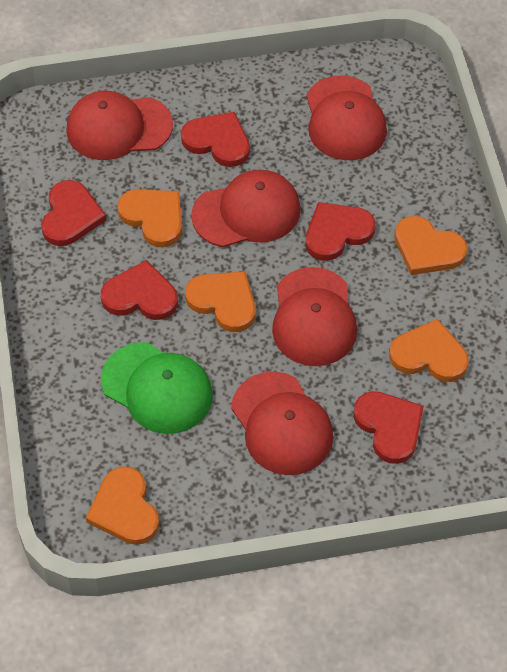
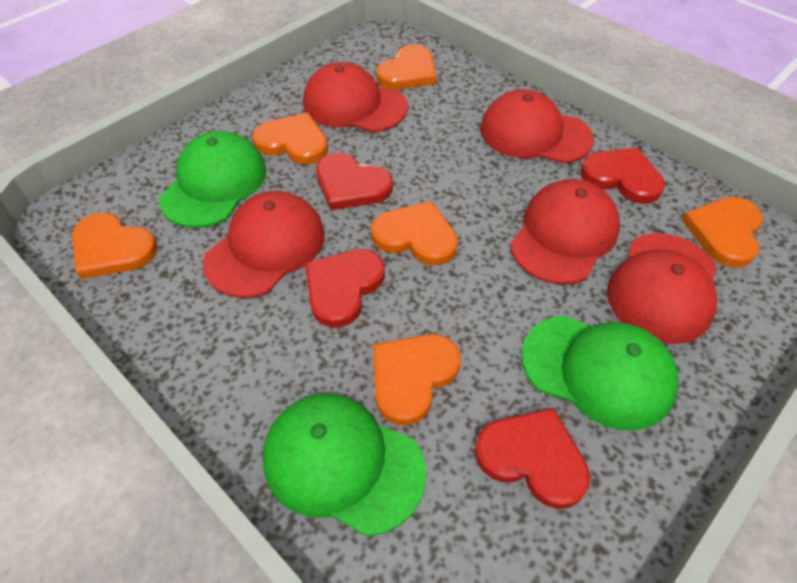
green cap: [101,342,213,434] = 1 -> [159,131,266,228] [262,393,426,537] [521,315,678,431] = 3
orange heart: [86,467,159,545] [117,189,182,247] [185,271,256,332] [389,319,469,382] [395,216,468,275] = 5 -> [72,213,158,279] [252,113,328,165] [371,201,458,266] [373,334,461,426] [376,44,436,89] [682,197,763,268] = 6
red heart: [41,180,106,246] [101,260,178,320] [181,112,250,167] [305,202,375,261] [353,391,424,464] = 5 -> [305,249,385,328] [316,153,393,210] [475,408,590,509] [580,147,665,204] = 4

